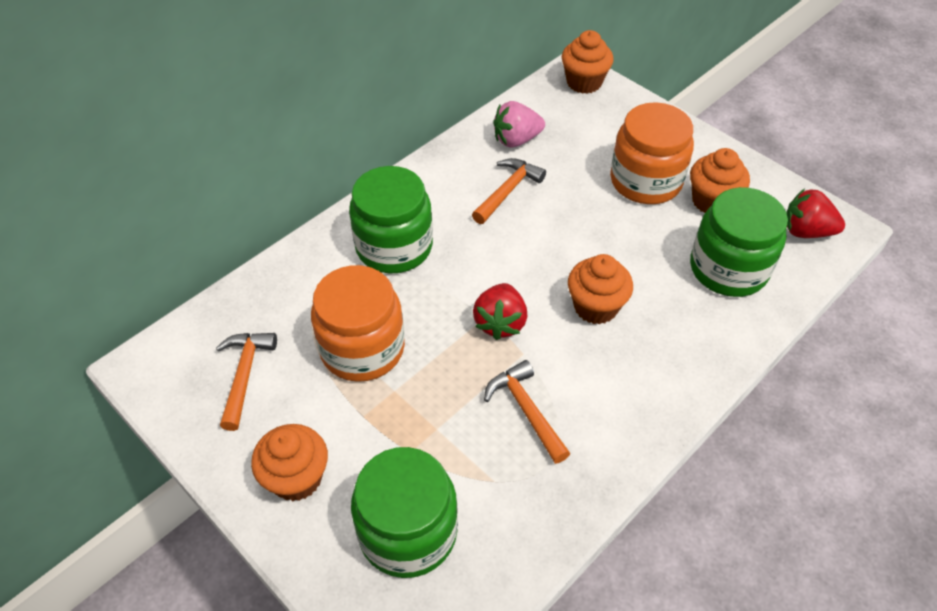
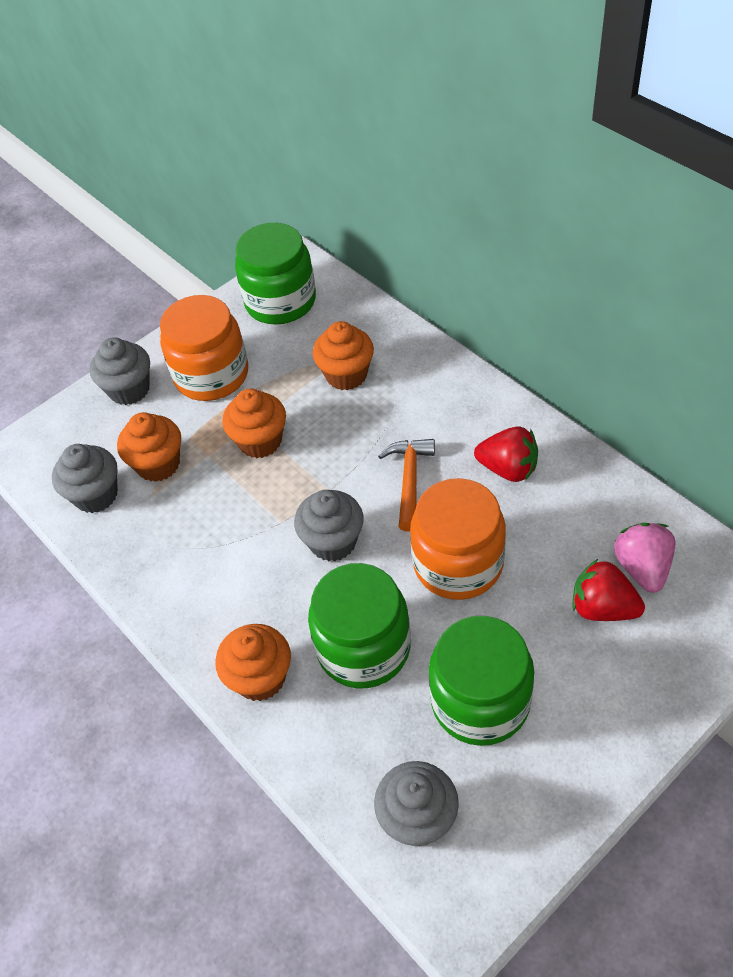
grey cupcake: none = 0 -> [52,444,118,513] [90,337,150,405] [294,490,364,561] [374,761,459,846] = 4
orange hammer: [216,333,277,431] [472,158,546,224] [484,360,570,464] = 3 -> [378,439,435,532] = 1

